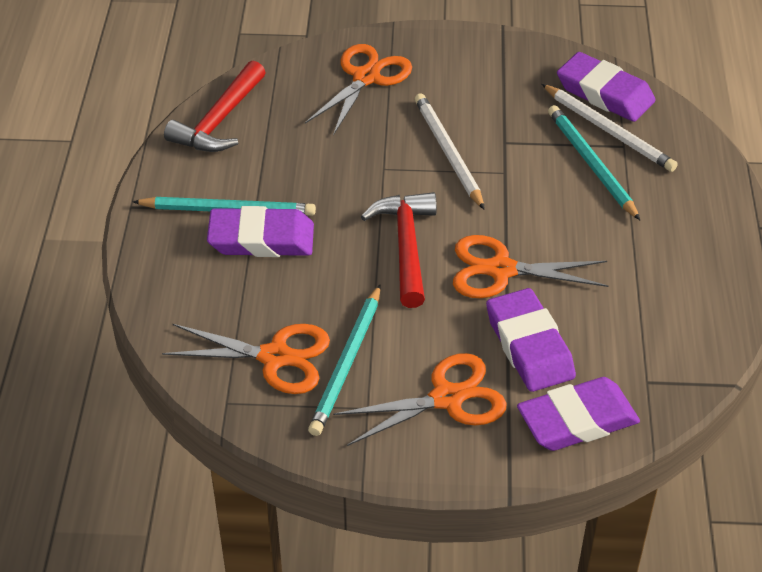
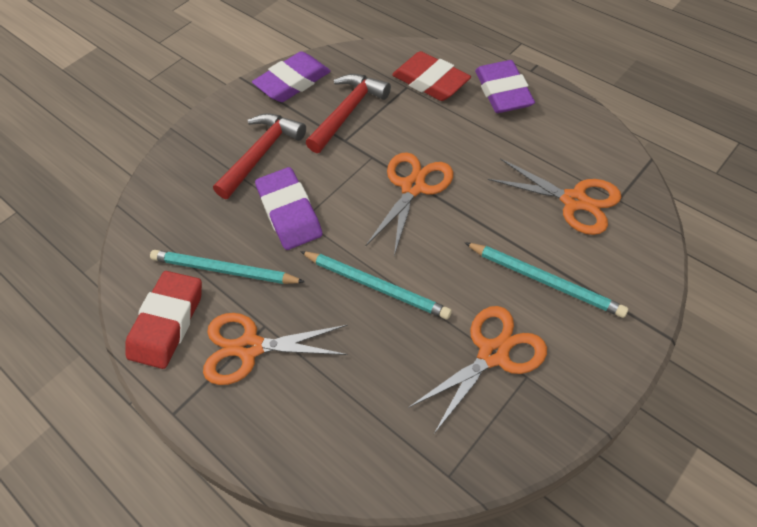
purple eraser: [207,206,314,257] [486,288,576,392] [517,377,640,451] [557,52,655,122] = 4 -> [252,51,331,102] [255,167,322,250] [475,60,535,113] = 3
red eraser: none = 0 -> [126,271,202,369] [392,51,471,101] = 2
white pencil: [415,93,485,210] [542,84,678,172] = 2 -> none = 0

